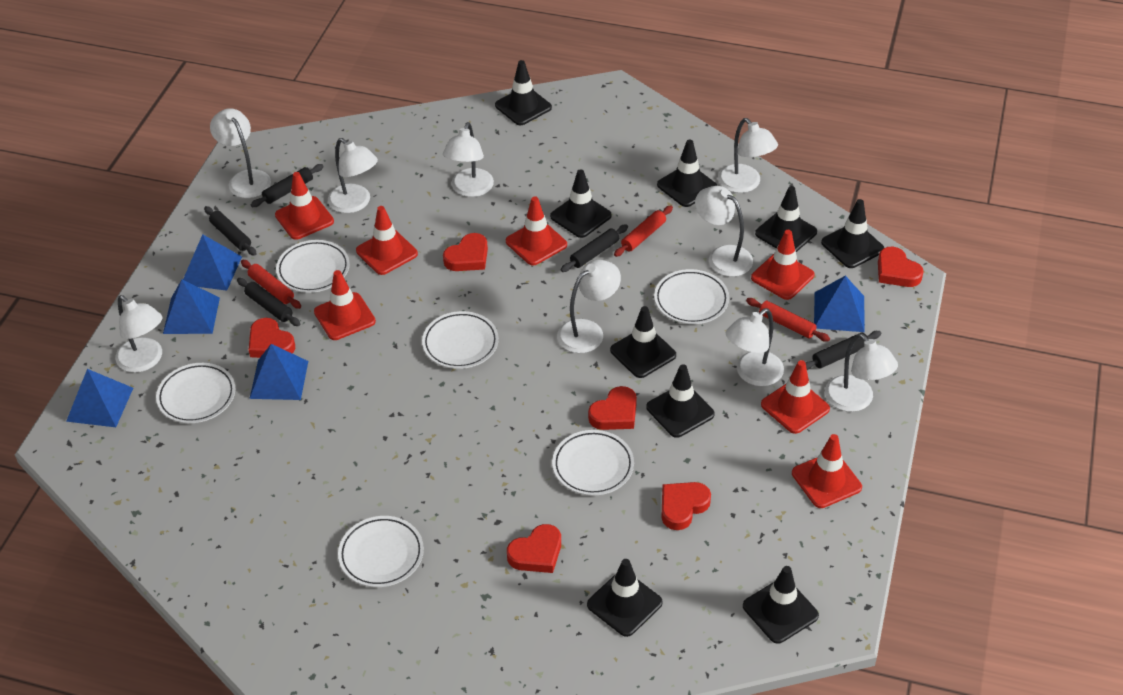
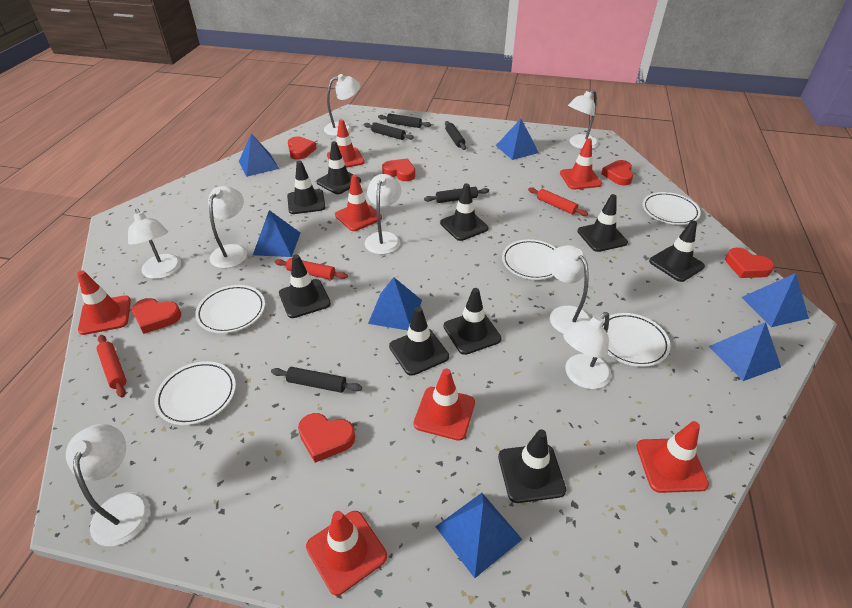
blue pyramid: [66,369,133,427] [163,280,220,334] [183,234,242,291] [249,344,308,400] [814,276,865,332] = 5 -> [239,133,279,177] [253,210,300,257] [368,277,422,330] [435,493,522,578] [496,119,539,160] [709,322,781,381] [742,273,809,327] = 7
white lamp: [115,295,162,373] [210,108,271,198] [328,138,378,213] [443,122,494,197] [557,260,621,353] [695,186,753,277] [718,118,778,193] [726,308,784,386] [825,333,898,412] = 9 -> [66,424,150,546] [128,209,181,279] [208,186,247,268] [324,74,360,136] [365,174,401,254] [548,245,591,334] [563,312,611,389] [568,90,598,149] = 8
white plate: [156,363,235,423] [276,240,350,293] [338,516,424,587] [422,311,499,369] [552,430,634,496] [654,269,729,324] = 6 -> [155,361,236,425] [195,285,265,333] [502,239,555,280] [602,313,671,367] [643,192,701,225] = 5

